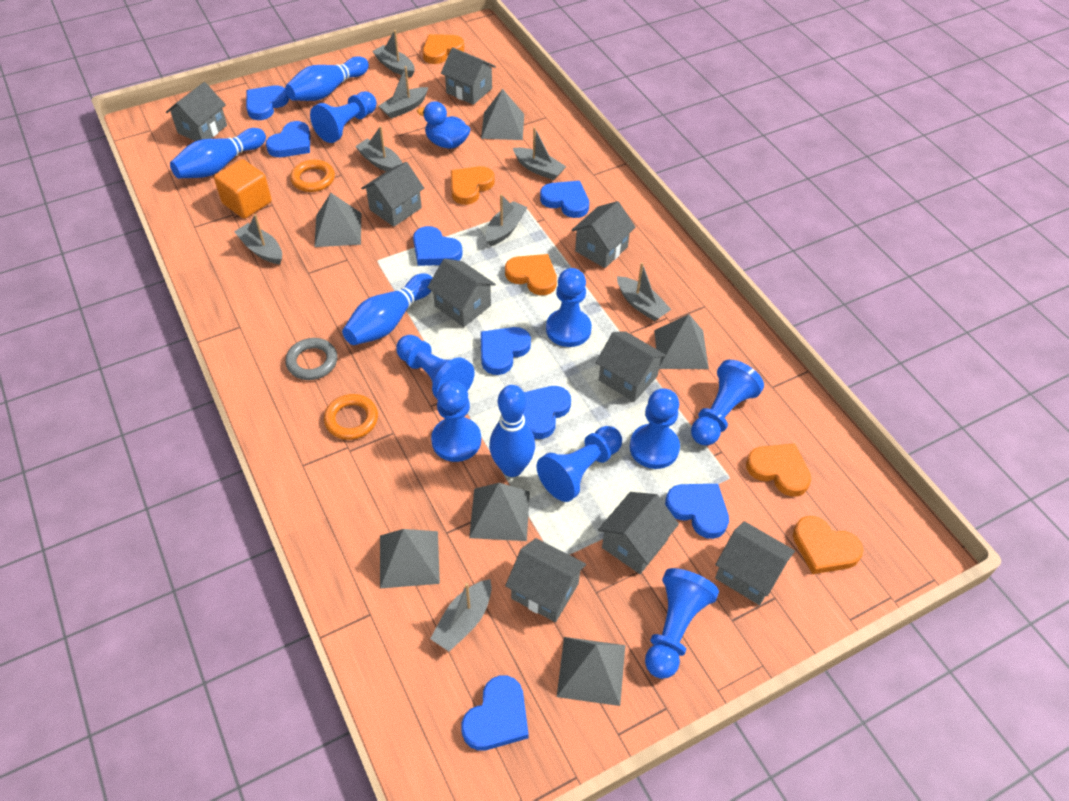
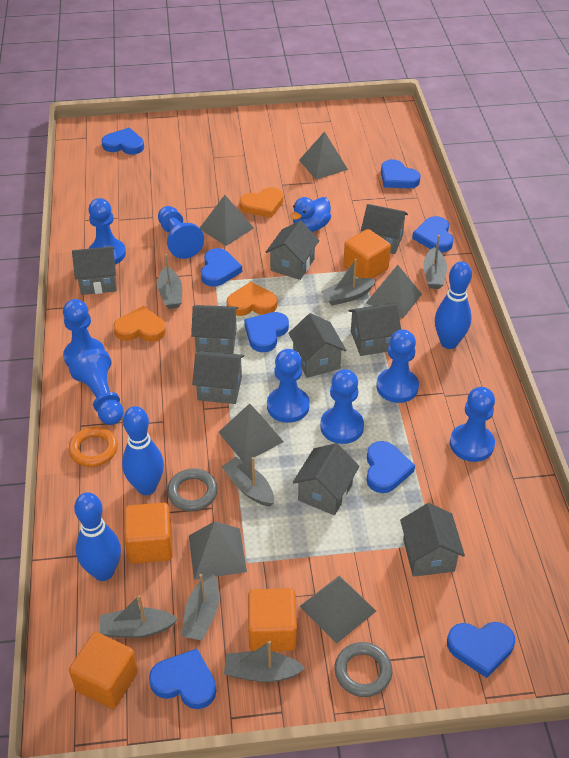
blue bowling pin: [170,128,266,178] [285,56,369,101] [342,273,432,345] [489,385,535,477] = 4 -> [74,492,121,581] [122,406,164,495] [435,262,472,349] = 3
grey boat: [234,214,282,264] [355,126,402,172] [372,30,415,77] [379,66,428,119] [430,579,492,652] [485,194,528,246] [513,127,566,180] [617,262,672,321] = 8 -> [100,595,178,638] [158,254,182,309] [181,572,219,640] [222,457,274,507] [224,641,305,682] [321,259,376,306] [423,235,447,289] = 7
grey ring: [285,338,337,380] = 1 -> [167,468,218,511] [334,642,392,697] = 2
orange cube: [214,159,272,219] = 1 -> [69,632,138,709] [124,503,173,564] [248,588,297,651] [343,229,391,279] = 4
orange heart: [423,34,464,64] [451,166,495,205] [505,254,557,295] [746,444,811,497] [793,516,863,574] = 5 -> [114,306,166,342] [227,281,277,316] [239,187,283,218] = 3
orange ring: [290,160,335,192] [324,394,378,440] = 2 -> [69,427,118,467] = 1

